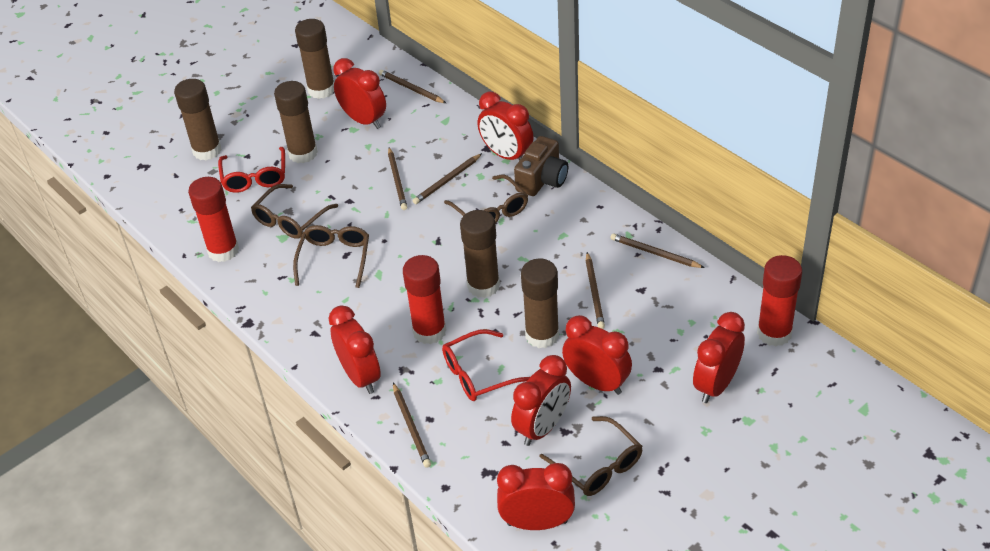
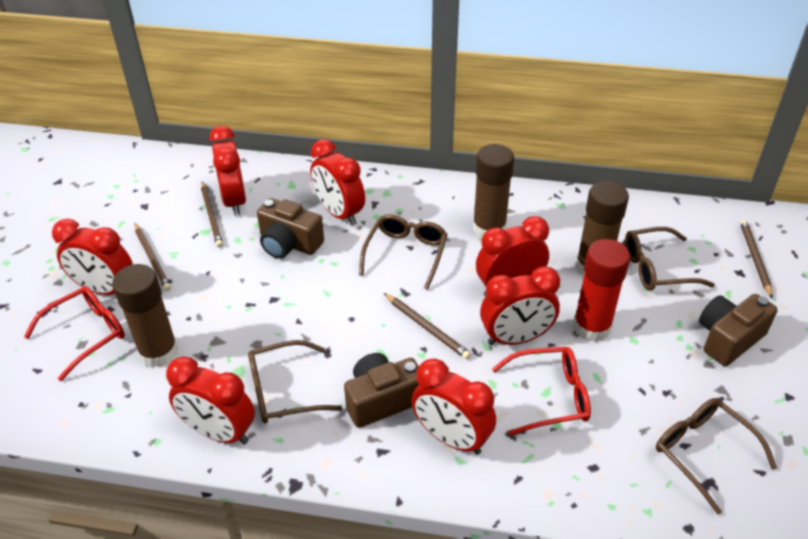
brown camera: [514,136,568,196] = 1 -> [257,198,324,259] [344,353,419,428] [699,294,778,366] = 3
brown glue stick: [174,79,222,160] [274,81,318,163] [295,19,334,99] [460,210,500,298] [521,259,559,348] = 5 -> [112,264,178,368] [473,144,514,238] [576,181,629,275] = 3
brown pencil: [379,70,446,103] [388,147,407,210] [393,383,431,468] [413,153,482,204] [586,252,605,329] [611,233,705,268] = 6 -> [134,223,171,291] [201,181,223,248] [384,293,471,359] [740,219,773,298] = 4
red glue stick: [188,177,239,262] [403,255,446,344] [757,255,802,347] = 3 -> [573,239,630,342] = 1

